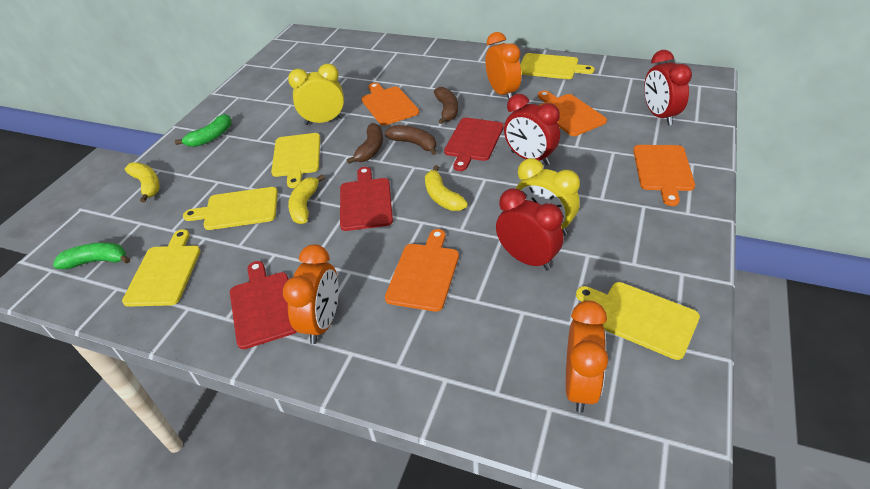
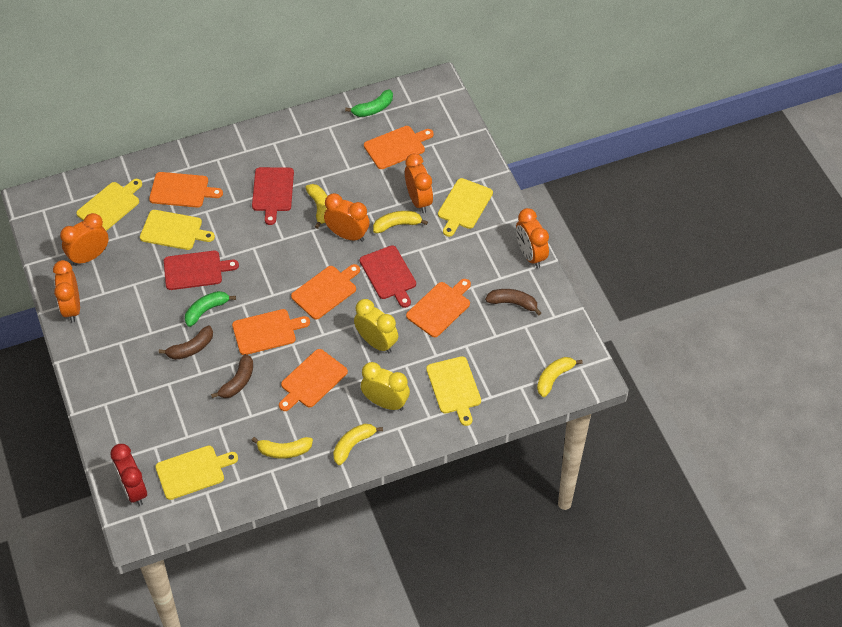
orange clock: [283,244,339,344] [485,32,521,99] [566,300,608,413] = 3 -> [53,260,80,323] [60,213,109,266] [324,193,370,242] [405,153,433,213] [516,208,549,268] = 5
orange cutting board: [361,83,419,126] [385,229,459,312] [538,91,607,136] [633,145,695,206] = 4 -> [149,172,223,208] [232,309,310,355] [279,349,348,411] [291,264,360,320] [364,126,434,169] [406,279,471,337] = 6
red clock: [496,188,564,271] [504,94,560,165] [644,50,692,126] = 3 -> [110,444,147,506] = 1
yellow banana: [125,162,160,203] [288,174,325,224] [425,165,468,211] = 3 -> [251,437,313,458] [305,184,327,229] [333,424,383,465] [373,211,428,233] [537,357,583,397] = 5

